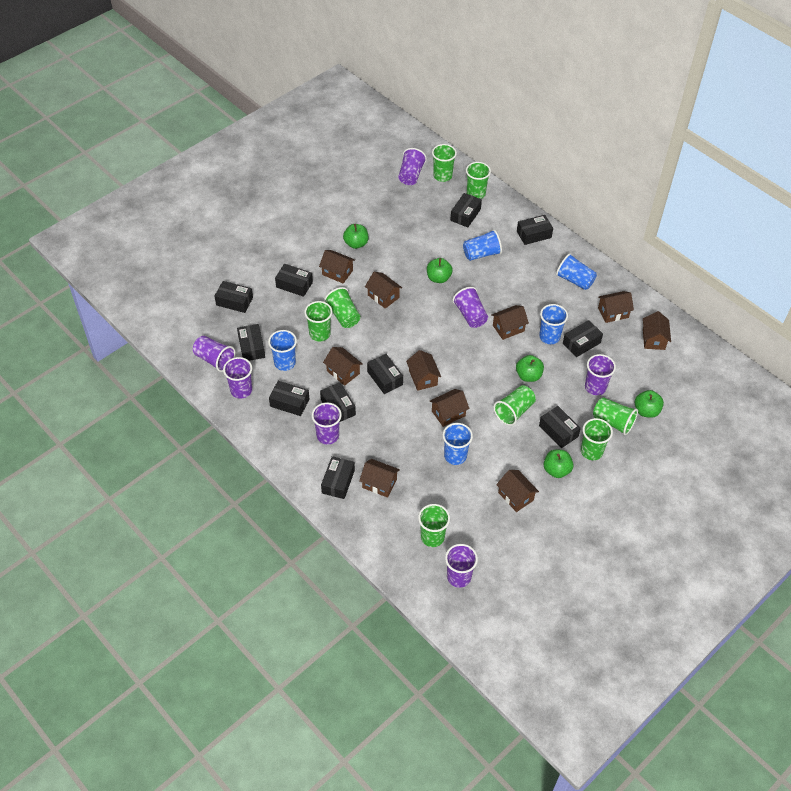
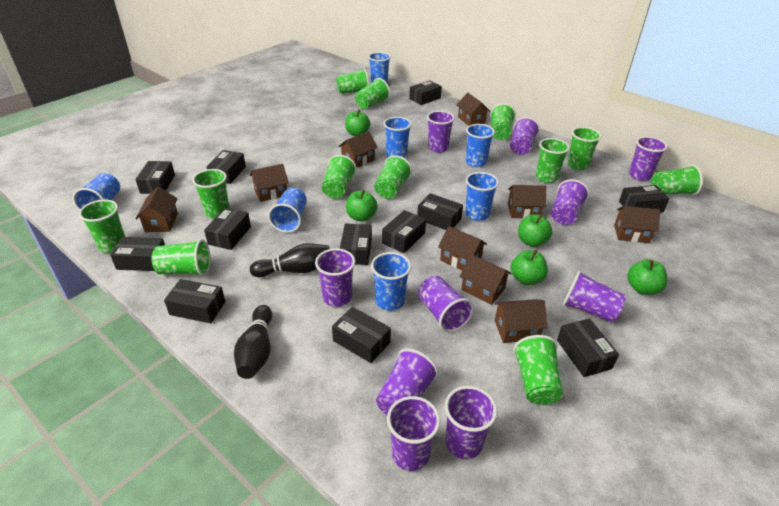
black bowling pin: none = 0 -> [234,305,272,379] [250,243,330,277] = 2
black box: [215,281,253,313] [237,324,265,361] [269,381,309,416] [275,264,313,297] [320,382,356,422] [321,456,355,499] [367,354,403,394] [450,193,482,227] [517,215,553,245] [539,406,581,448] [563,320,603,357] = 11 -> [110,237,165,271] [135,161,175,194] [164,279,225,323] [204,208,251,250] [206,150,246,184] [332,307,391,363] [340,223,372,265] [382,210,426,253] [409,80,442,105] [417,193,463,230] [557,318,619,377] [619,185,670,213] = 12
blue cup: [268,330,297,371] [442,423,473,465] [463,229,502,261] [539,304,568,344] [556,253,597,290] = 5 -> [73,173,120,211] [268,188,307,233] [368,52,391,84] [371,252,411,311] [384,117,412,158] [465,172,499,221] [466,124,495,167] = 7
brown house: [319,250,355,283] [323,347,363,386] [359,459,400,498] [365,272,402,309] [406,350,441,391] [430,389,469,427] [491,305,529,340] [496,470,539,512] [598,291,634,323] [643,311,671,350] = 10 -> [136,186,178,232] [250,164,289,202] [338,131,378,168] [438,226,487,270] [457,93,490,126] [460,254,512,305] [494,299,548,343] [508,185,546,219] [614,206,660,243] = 9
green cup: [304,301,332,342] [324,287,361,328] [418,504,450,547] [432,144,457,182] [466,162,491,199] [493,385,536,426] [581,418,613,460] [593,397,638,435] = 8 -> [79,199,125,253] [151,239,211,276] [192,169,230,218] [322,155,357,199] [336,68,369,94] [355,78,390,109] [374,155,412,199] [490,103,516,140] [513,335,563,405] [536,138,570,183] [567,127,601,170] [651,165,703,195] = 12
purple cup: [193,336,235,372] [223,357,252,399] [312,402,342,444] [398,148,427,185] [445,544,478,588] [452,287,488,328] [585,354,616,395] = 7 -> [315,248,355,307] [376,348,439,415] [387,396,440,471] [418,276,474,332] [427,111,455,153] [445,386,497,459] [510,117,540,155] [551,179,589,225] [563,271,626,322] [629,137,667,181] = 10

